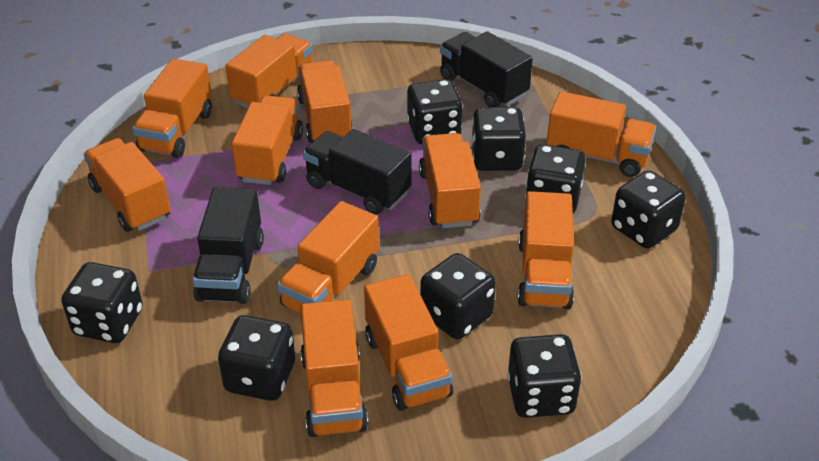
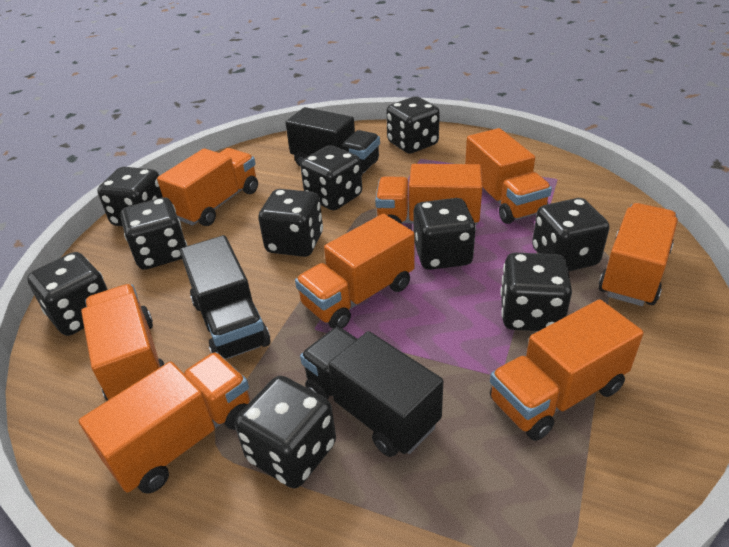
black dice: [61,262,143,343] [218,315,295,401] [407,79,463,144] [420,253,496,339] [471,107,526,171] [507,334,581,418] [525,144,586,214] [611,170,686,249] = 8 -> [27,252,108,336] [97,167,163,227] [121,197,187,270] [235,376,336,489] [258,189,323,257] [300,145,362,210] [386,96,440,154] [413,198,476,270] [500,253,572,331] [532,198,610,272] = 10
orange truck: [84,138,171,232] [132,59,212,158] [225,33,313,108] [232,95,303,185] [277,201,379,313] [297,60,353,143] [300,299,368,437] [364,274,453,411] [419,133,481,228] [518,191,574,309] [546,91,656,177] = 11 -> [79,352,250,494] [81,284,165,401] [157,148,258,226] [295,214,414,329] [375,164,483,225] [465,128,552,224] [490,299,644,441] [599,203,678,306] = 8

